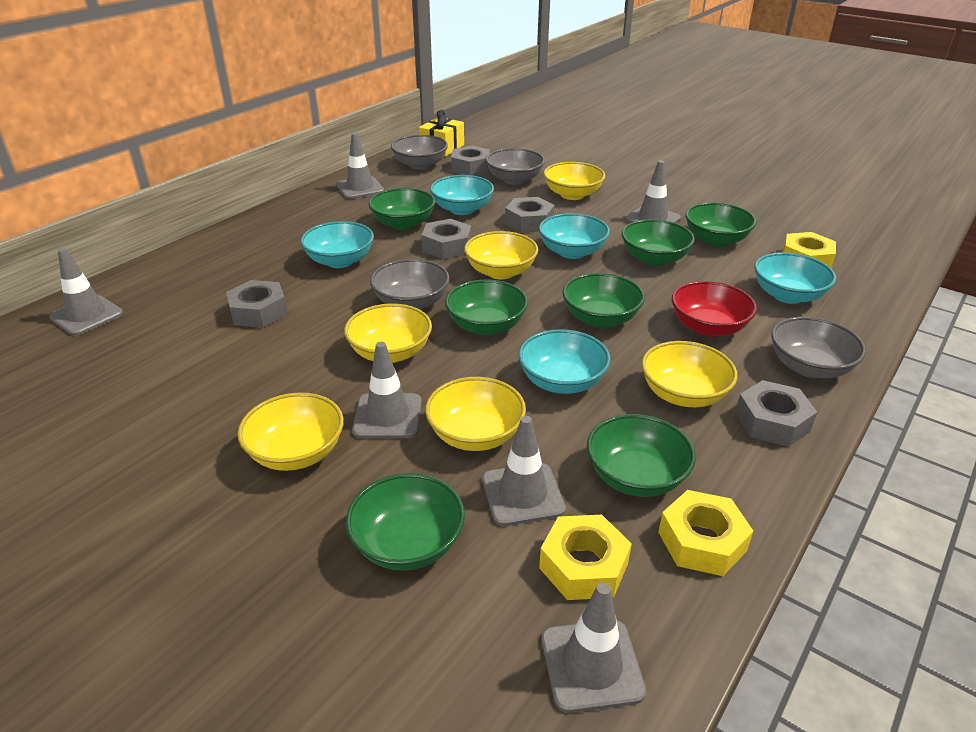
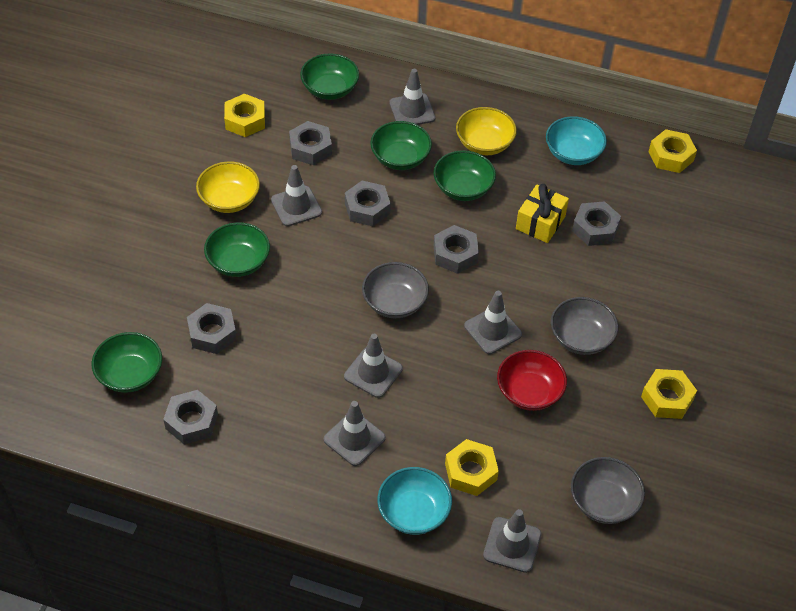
green bowl: [345,473,465,571] [369,188,435,230] [445,280,528,335] [563,273,645,328] [587,414,696,497] [621,219,695,266] [686,203,756,247] = 7 -> [92,332,162,393] [204,222,270,277] [300,53,359,100] [370,121,432,170] [434,150,496,201] = 5
grey bowl: [370,259,450,309] [391,135,448,170] [486,148,545,185] [771,317,866,378] = 4 -> [362,262,429,318] [551,297,619,355] [571,457,645,524] = 3
grey nut: [226,280,288,328] [422,219,471,259] [451,145,490,176] [505,197,555,233] [735,380,817,447] = 5 -> [163,390,218,445] [187,303,237,354] [289,121,332,165] [345,181,391,226] [434,225,479,274] [572,201,621,246] = 6
turquoise bowl: [300,221,374,268] [430,175,494,215] [518,329,611,394] [539,213,610,259] [754,252,836,304] = 5 -> [377,467,452,535] [546,116,607,165] = 2
yellow bowl: [237,392,344,471] [344,303,432,363] [425,377,526,451] [464,231,538,279] [543,162,605,200] [641,341,738,407] = 6 -> [196,161,260,213] [456,107,517,155] = 2
yellow nut: [539,515,632,600] [658,490,753,576] [782,232,836,268] = 3 -> [224,93,265,137] [445,439,499,496] [641,369,697,419] [649,129,697,173] = 4

